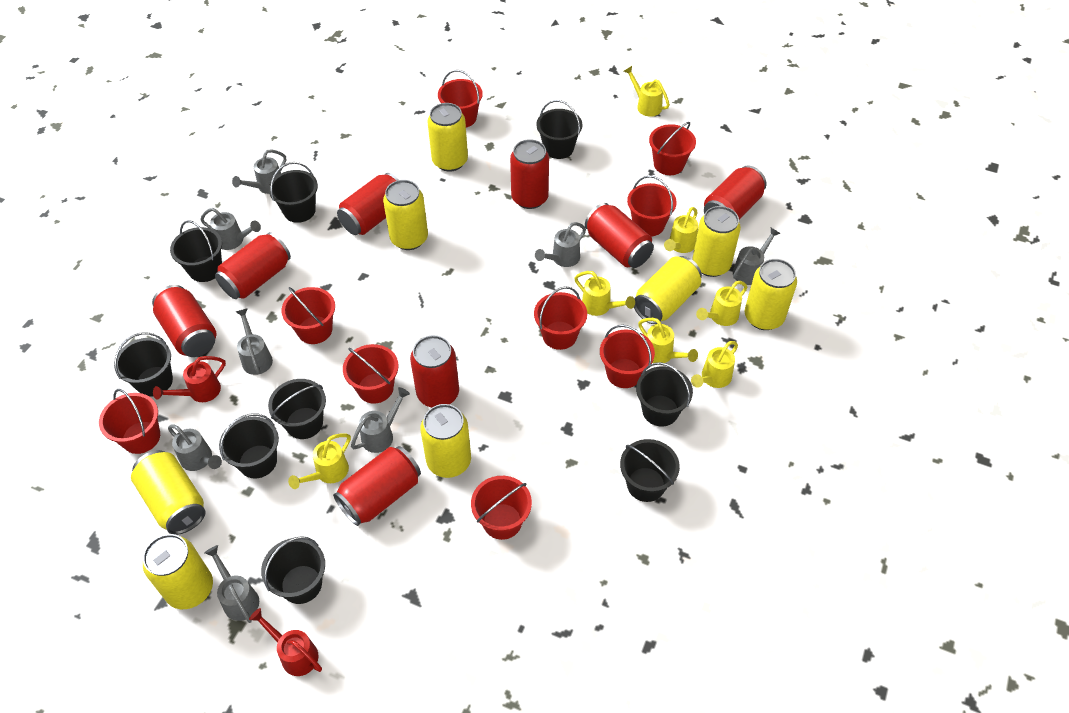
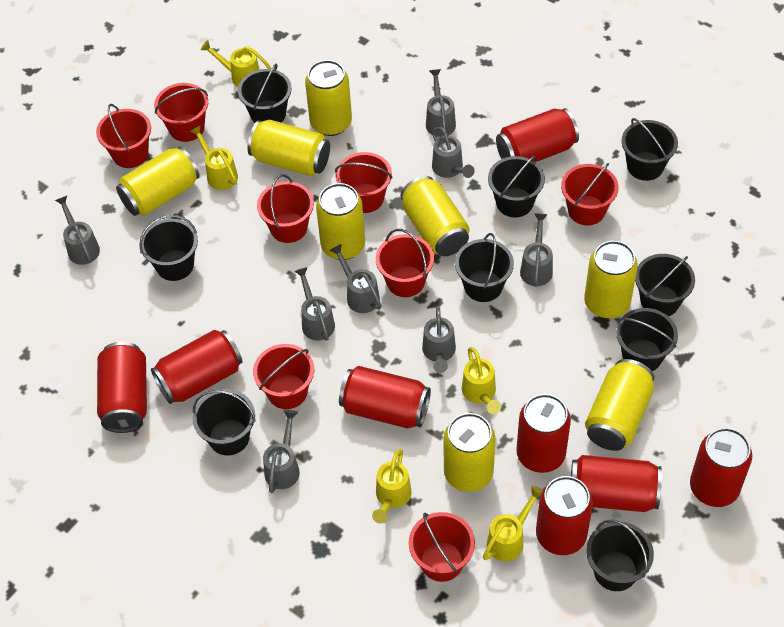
red bucket: [99,389,160,454] [281,287,335,344] [343,344,399,404] [438,70,483,128] [471,476,532,540] [534,286,587,350] [600,325,655,388] [627,175,677,237] [649,122,696,175] = 9 -> [96,104,151,168] [154,83,208,142] [253,344,314,409] [257,174,314,243] [335,152,393,213] [376,229,434,297] [409,512,475,582] [561,163,619,226] = 8
red watering can: [153,356,226,402] [249,608,322,676] = 2 -> none = 0
yellow watering can: [288,433,351,489] [574,271,635,316] [624,66,670,117] [638,318,698,363] [664,207,698,253] [691,341,738,388] [696,281,748,326] = 7 -> [190,125,238,190] [201,40,271,87] [372,449,412,524] [462,347,501,414] [483,486,542,561] = 5

